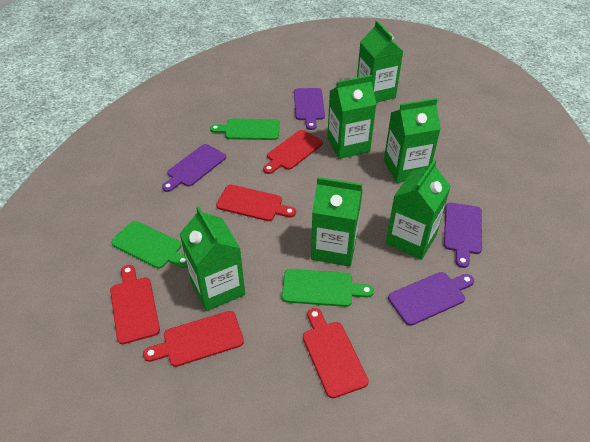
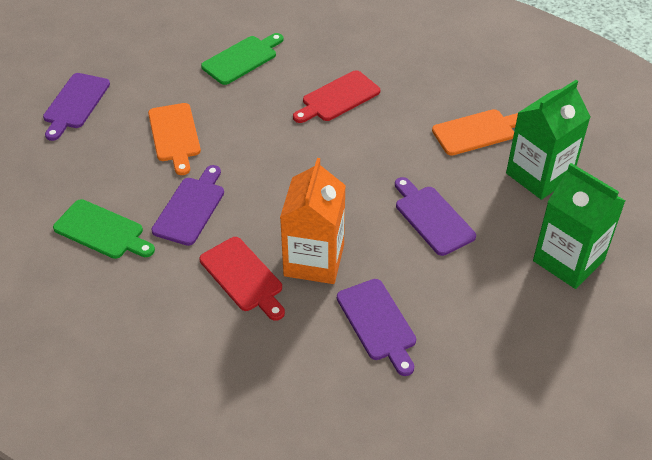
green carton: [180,206,245,311] [311,177,363,267] [327,75,377,159] [357,21,404,103] [384,98,441,183] [386,159,451,260] = 6 -> [506,80,590,200] [533,163,625,289] = 2
green cutting board: [111,221,187,269] [210,119,280,140] [282,269,374,307] = 3 -> [53,199,155,259] [201,33,284,85] = 2
orange carton: none = 0 -> [280,158,346,284] = 1
orange cutting board: none = 0 -> [148,103,201,175] [432,109,518,156] = 2
red cutting board: [110,265,160,344] [143,311,244,367] [216,185,296,221] [263,130,323,174] [303,308,369,398] = 5 -> [200,237,285,321] [293,70,380,123] = 2

